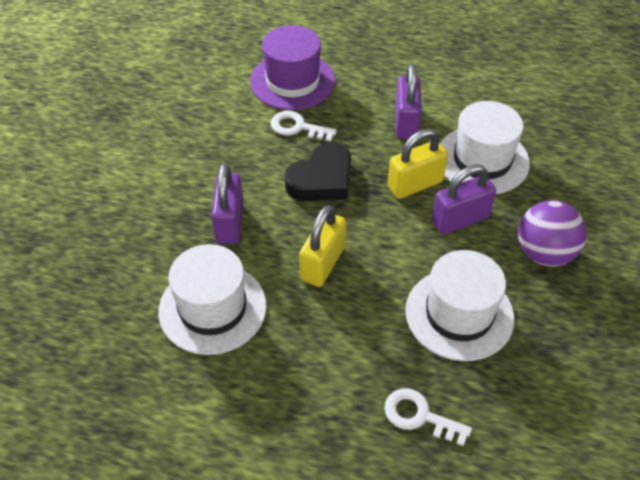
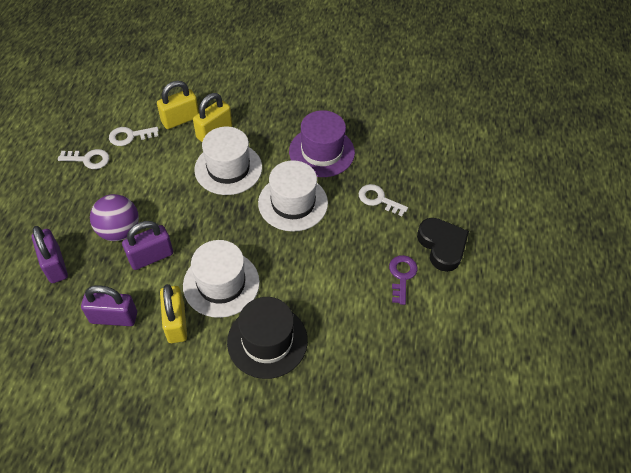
black hat: none = 0 -> [227,297,308,379] = 1
purple key: none = 0 -> [389,255,417,305] = 1
white key: [271,111,337,142] [384,388,472,446] = 2 -> [58,149,109,169] [109,127,159,146] [359,184,408,216] = 3
yellow padlock: [299,205,346,287] [388,129,448,199] = 2 -> [157,81,199,129] [160,284,187,343] [193,93,232,142] = 3

